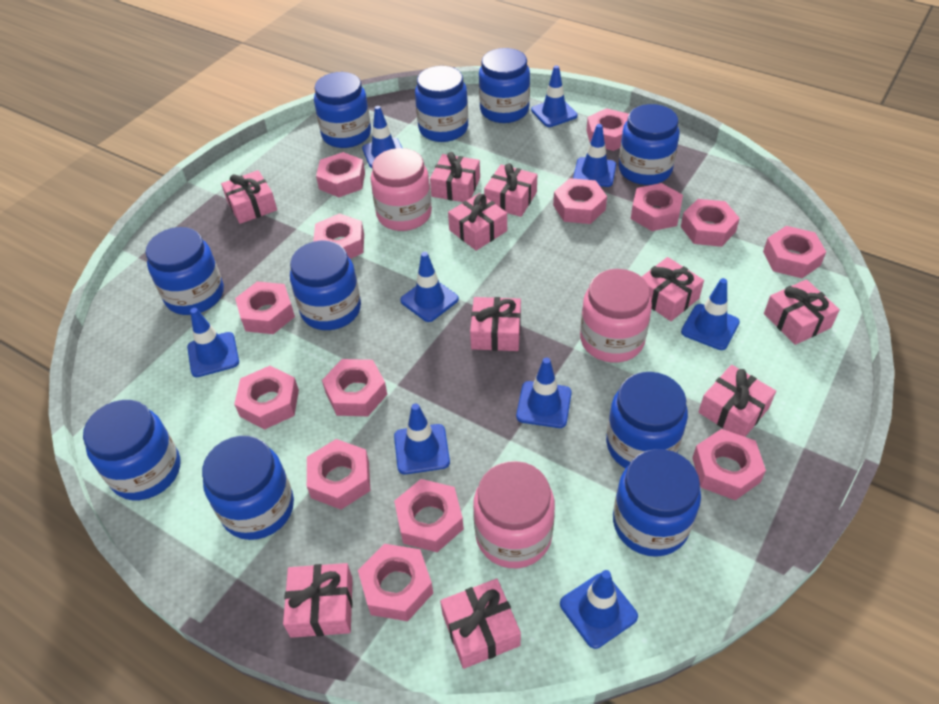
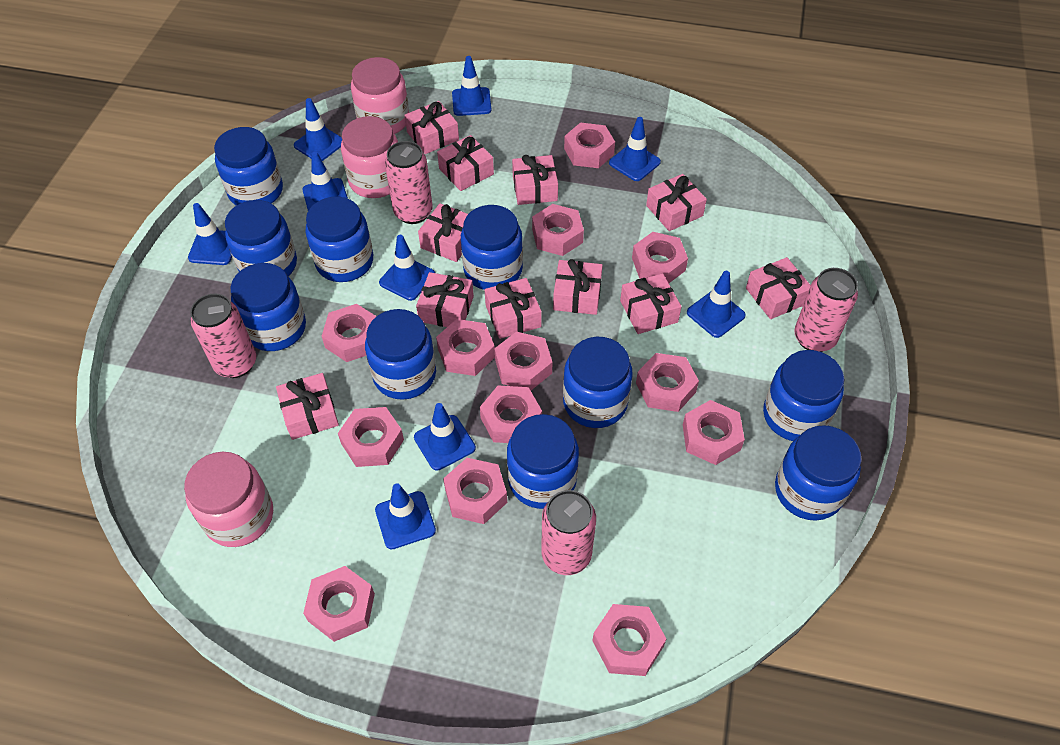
pink can: none = 0 -> [190,294,256,378] [385,141,432,224] [541,490,596,575] [794,268,858,352] = 4
pink gift: [221,170,277,224] [283,563,353,638] [430,152,480,202] [440,579,521,669] [448,193,507,251] [470,297,521,351] [484,163,537,217] [642,257,704,321] [699,365,776,437] [764,279,840,345] = 10 -> [276,373,339,440] [405,101,459,154] [416,272,474,327] [418,203,468,262] [437,135,494,191] [485,278,542,339] [512,155,558,205] [553,259,603,315] [620,273,682,334] [646,174,707,231] [746,257,811,319] = 11
pink nut: [234,366,299,430] [235,281,295,334] [307,439,370,510] [313,213,364,259] [316,152,365,197] [322,359,387,416] [358,544,433,621] [394,479,464,552] [553,178,607,224] [586,108,629,151] [631,183,683,231] [681,199,740,247] [692,429,766,500] [763,226,826,278] = 14 -> [303,566,375,642] [322,304,376,362] [338,407,404,467] [436,319,495,376] [443,458,507,524] [480,385,542,443] [495,332,552,391] [532,204,584,256] [564,122,615,168] [592,604,666,676] [632,232,688,283] [636,353,699,412] [683,400,745,465] = 13

